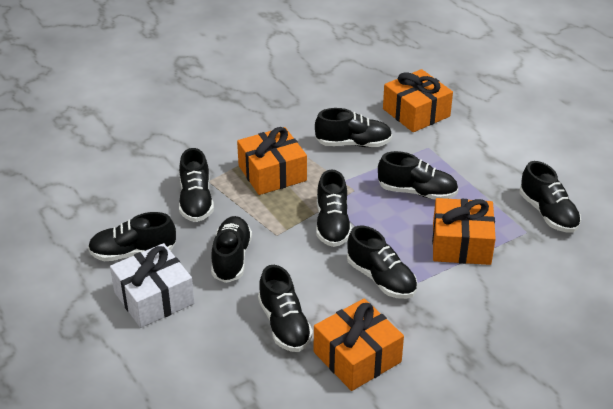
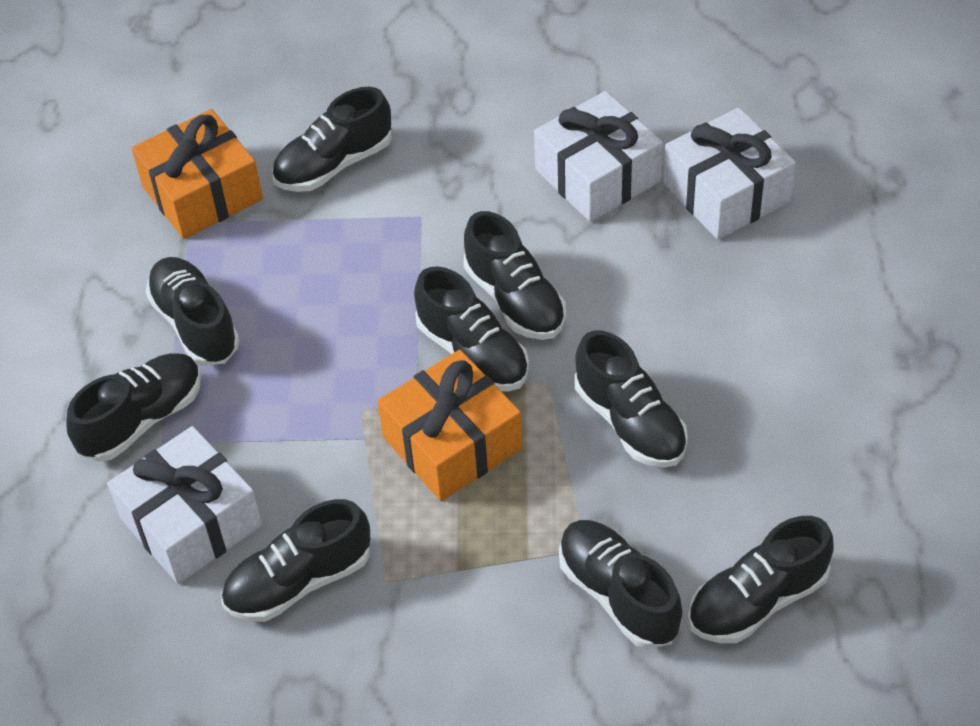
orange gift: [237,127,307,195] [314,298,404,391] [383,69,453,132] [432,198,496,265] = 4 -> [132,109,263,239] [377,350,523,501] = 2
white gift: [110,243,194,328] = 1 -> [107,426,262,584] [534,91,663,222] [663,108,796,240] = 3

